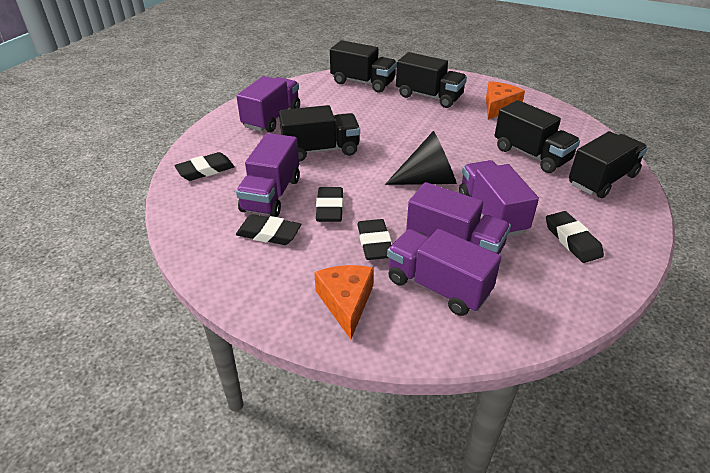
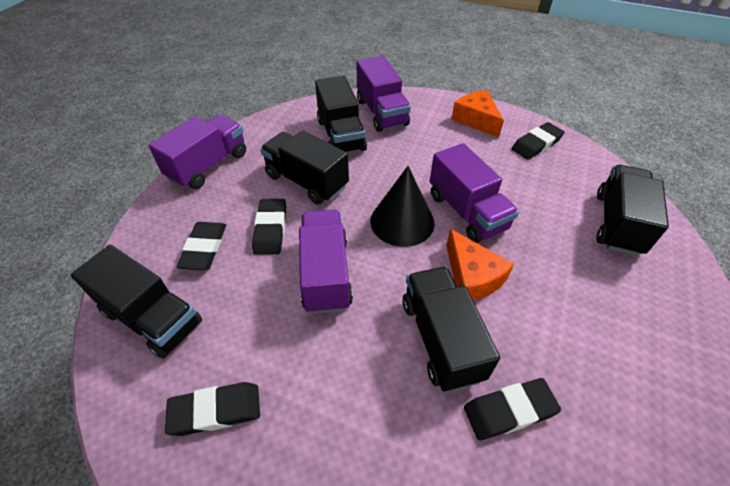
purple truck: [236,76,300,132] [236,133,300,217] [387,229,501,316] [406,182,511,254] [459,160,539,237] = 5 -> [149,114,246,189] [299,210,353,314] [356,56,411,132] [430,143,519,243] = 4

